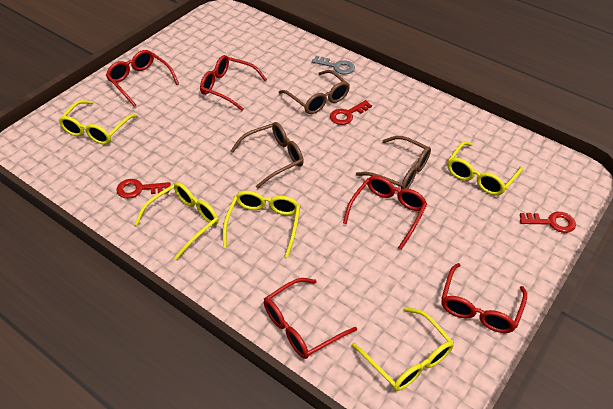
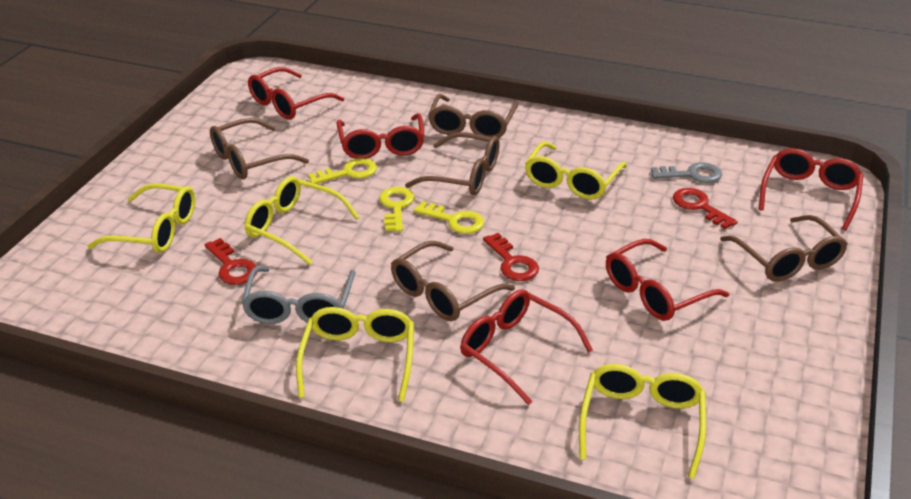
brown glasses: [231,122,304,189] [279,70,350,114] [356,136,431,189] = 3 -> [210,118,309,179] [391,241,515,321] [405,132,500,195] [428,94,518,138] [720,215,848,282] = 5
grey glasses: none = 0 -> [241,266,356,324] = 1
yellow key: none = 0 -> [308,158,377,184] [379,187,414,232] [414,201,485,234] = 3

